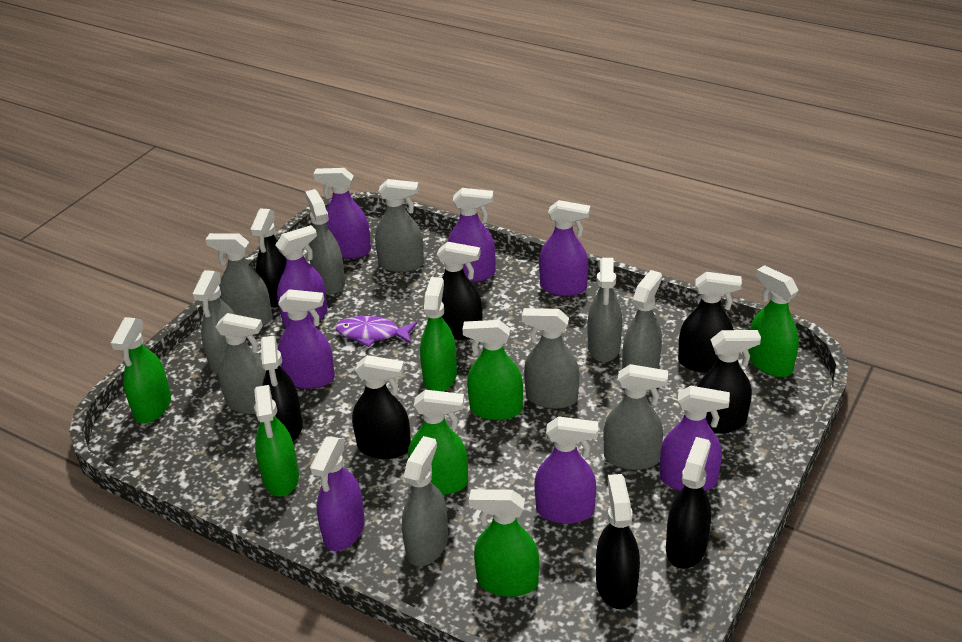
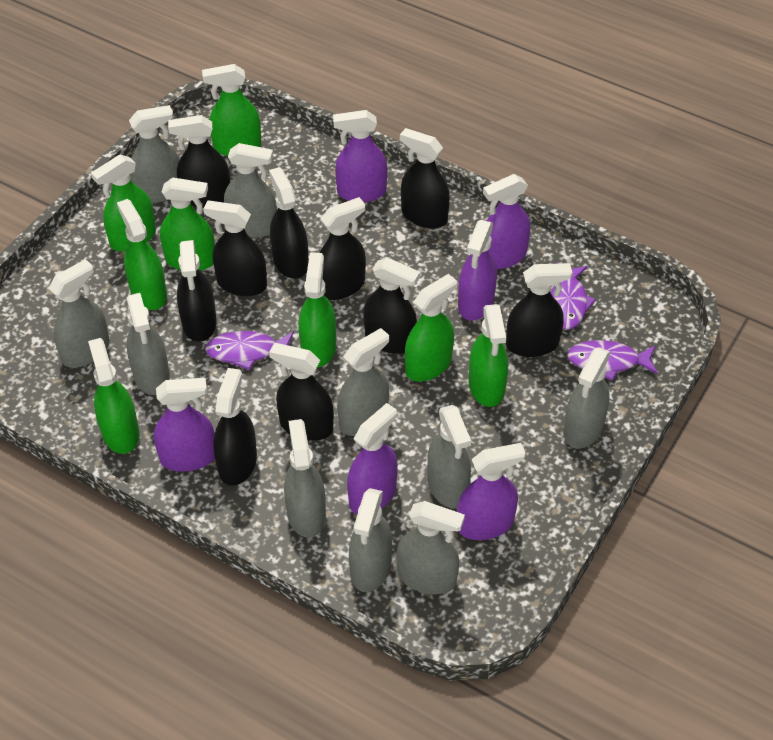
black spray bottle: [250,208,286,308] [260,336,303,441] [352,355,411,459] [437,242,483,340] [596,474,640,609] [666,437,711,569] [678,272,742,373] [697,330,761,434] = 8 -> [168,115,230,208] [177,240,217,342] [203,201,267,296] [213,368,257,486] [269,167,308,279] [269,343,334,440] [319,197,366,300] [363,257,420,354] [400,128,450,228] [506,263,572,357] = 10
green spray bottle: [111,317,171,423] [254,385,299,496] [408,390,468,495] [420,277,457,392] [462,320,523,420] [469,489,539,597] [748,265,799,377] = 7 -> [88,338,139,454] [91,154,156,252] [117,199,167,310] [160,177,215,271] [202,64,261,156] [299,252,336,367] [405,274,457,382] [469,304,508,407] = 8
purple fish: [336,316,417,347] = 1 -> [205,331,294,370] [551,263,596,330] [567,340,658,381] = 3
purple spray bottle: [275,225,327,327] [278,289,335,389] [310,437,365,551] [313,168,371,259] [447,188,496,282] [534,416,598,524] [539,200,590,296] [660,386,730,491] = 8 -> [154,378,215,472] [333,110,387,202] [347,403,398,514] [457,443,526,540] [458,220,497,321] [483,174,530,269] = 6

